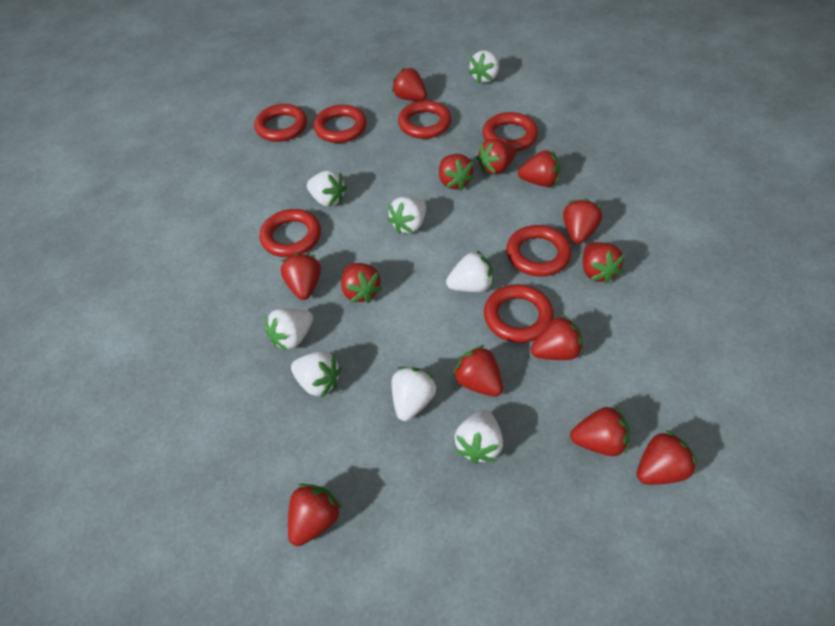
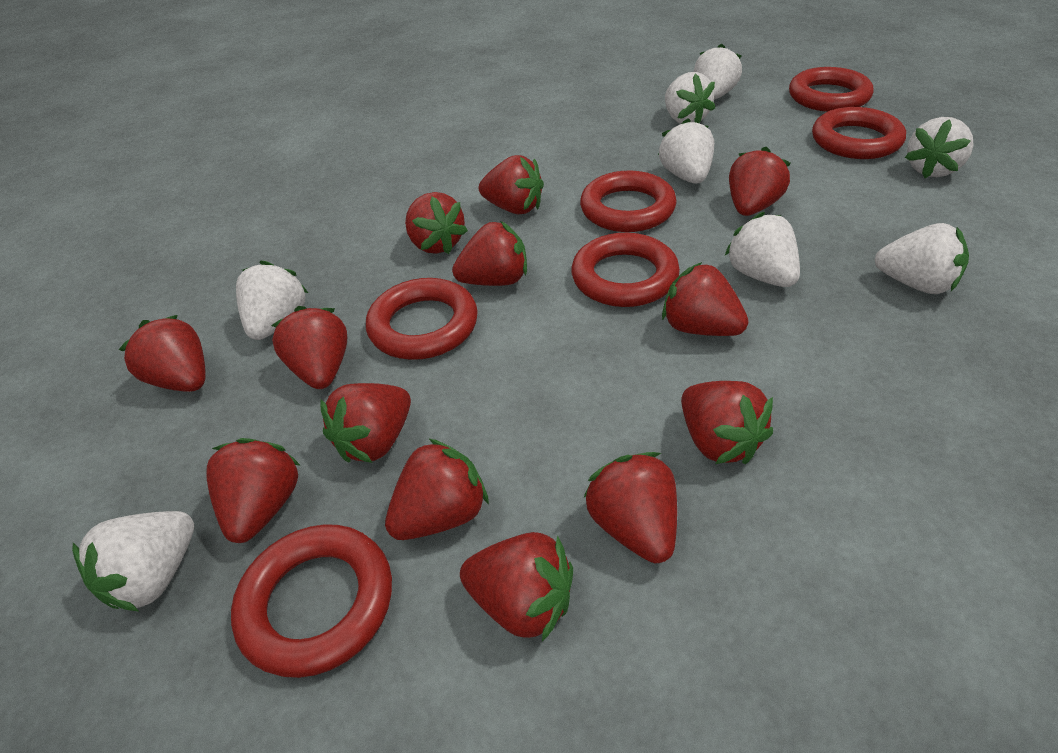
red ring: [254,104,307,142] [260,209,321,257] [314,105,367,143] [398,100,452,139] [483,112,538,151] [484,284,554,343] [506,225,572,277] = 7 -> [231,524,392,678] [366,278,478,360] [571,233,680,307] [580,171,677,232] [789,67,873,112] [812,107,906,159] = 6

